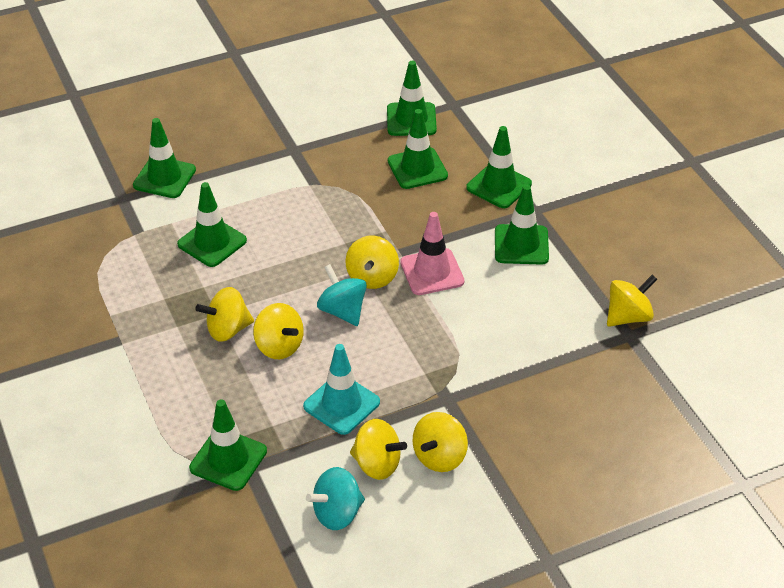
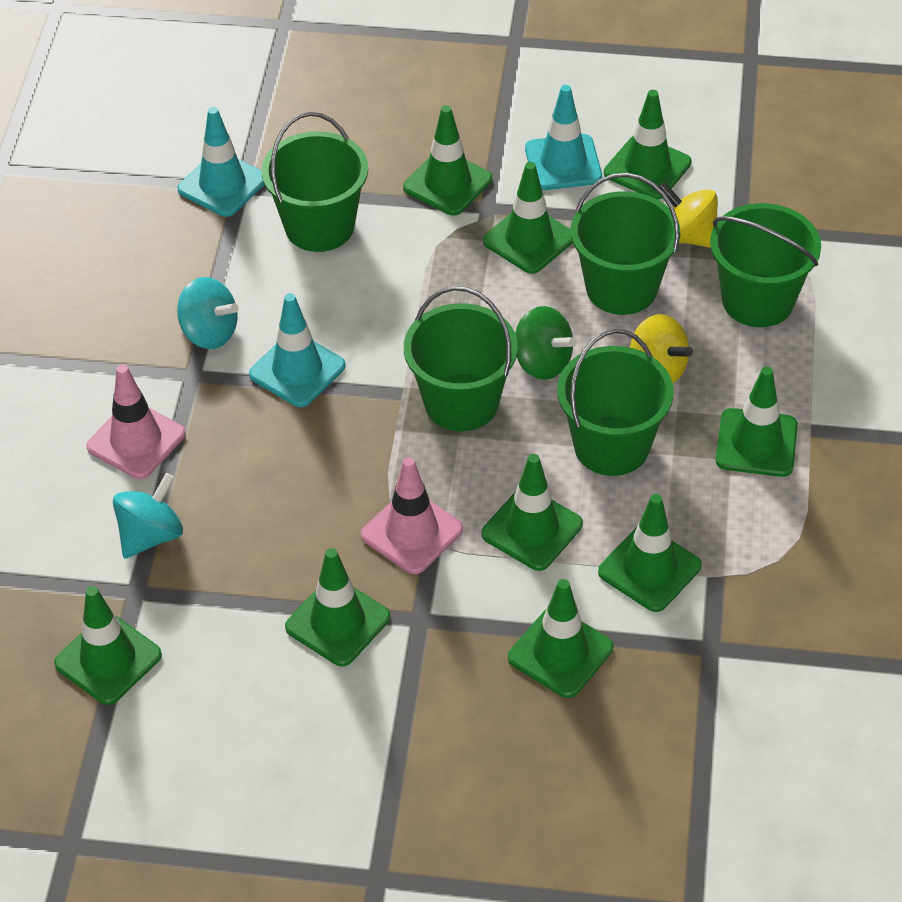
green bucket: none = 0 -> [262,112,368,252] [404,286,518,431] [557,329,674,476] [571,173,680,315] [710,203,821,327] = 5
green spinning top: none = 0 -> [515,306,577,380] = 1
green traffic cone: [133,118,196,198] [177,182,247,267] [189,399,267,491] [387,61,437,136] [388,109,448,189] [466,126,532,208] [495,185,549,265] = 7 -> [54,586,162,705] [285,548,390,666] [403,105,492,216] [482,454,583,571] [483,162,573,274] [508,579,613,698] [598,494,702,612] [604,90,692,200] [716,367,798,477] = 9
pink traffic cone: [400,212,464,295] = 1 -> [86,364,186,479] [361,457,463,574] = 2
turquoise traffic cone: [303,344,380,435] = 1 -> [177,107,264,217] [249,293,346,407] [525,85,602,190] = 3
yellow spinning top: [195,287,254,342] [253,303,304,359] [346,236,399,289] [350,419,407,480] [413,412,468,472] [607,275,657,327] = 6 -> [630,314,693,383] [659,182,718,248] = 2

